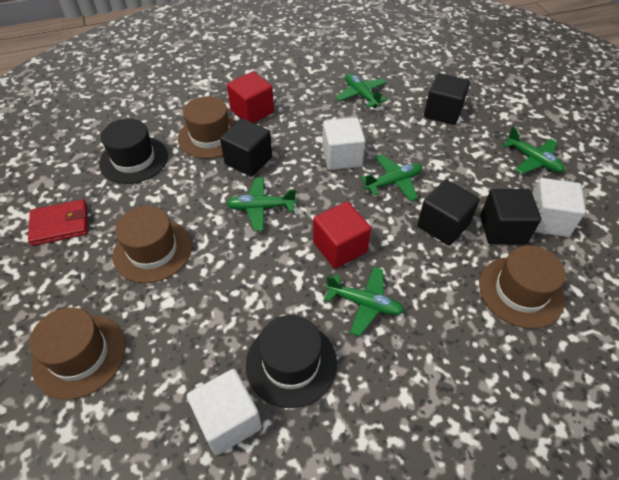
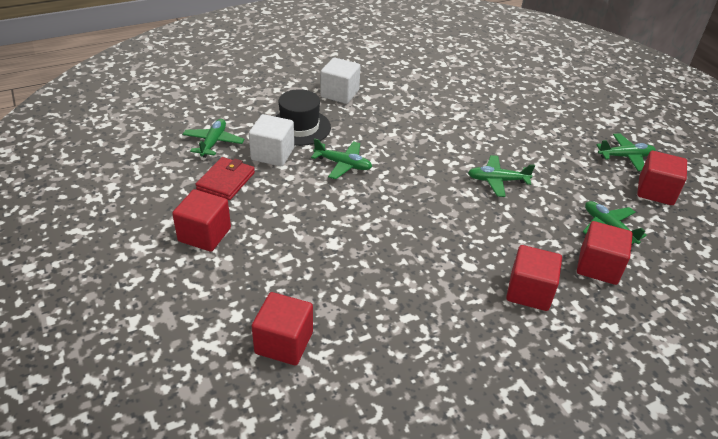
black cube: [220,118,272,177] [417,180,480,246] [424,73,470,125] [480,189,541,244] = 4 -> none = 0
black hat: [99,118,168,184] [246,315,337,408] = 2 -> [275,89,331,146] = 1
brown hat: [29,307,126,400] [113,206,192,283] [178,96,237,159] [479,245,566,329] = 4 -> none = 0
red cube: [227,72,274,123] [313,201,371,269] = 2 -> [172,189,231,252] [252,292,313,365] [506,245,562,311] [577,221,633,285] [637,151,687,205] = 5
white cube: [187,369,262,455] [322,117,366,170] [532,178,586,237] = 3 -> [249,114,294,166] [320,58,360,104] = 2

